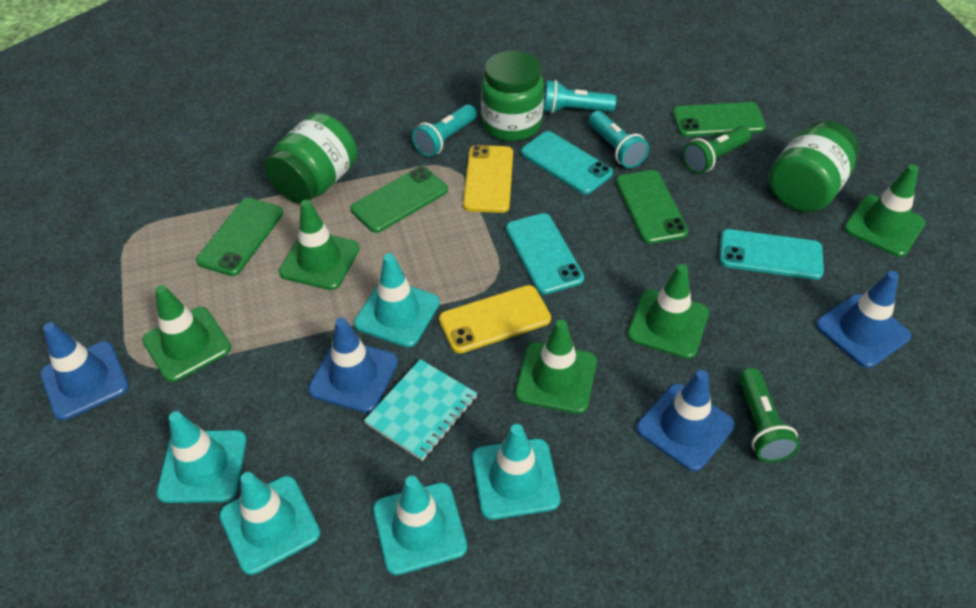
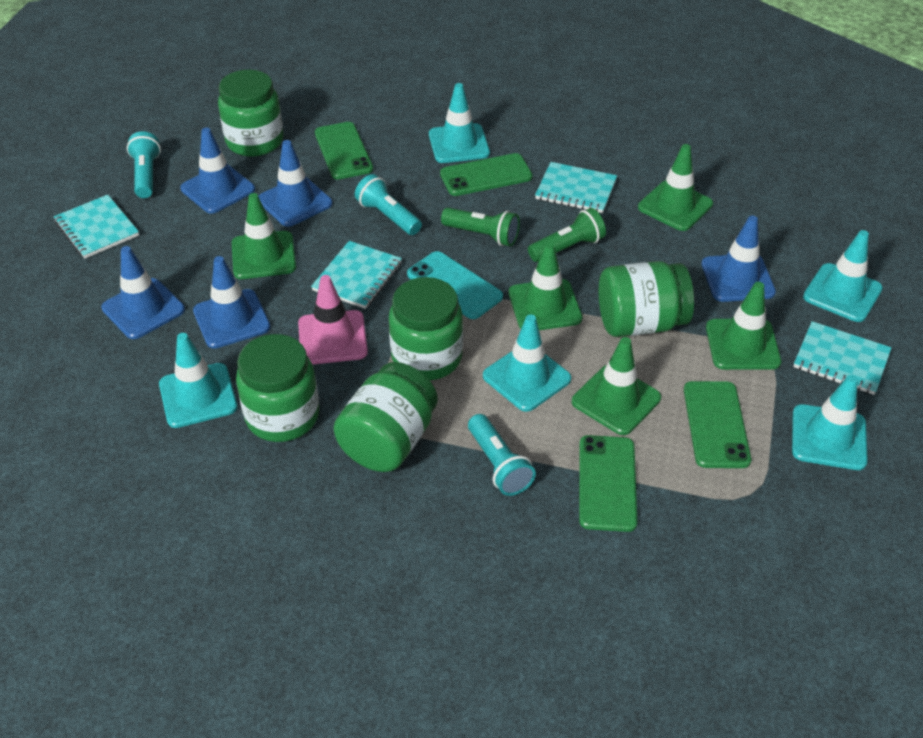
blue traffic cone: [40,322,129,420] [308,318,398,413] [636,370,735,471] [816,271,911,368] = 4 -> [101,246,185,339] [180,127,255,214] [193,256,271,349] [258,140,332,227] [701,216,776,302] = 5
green jar: [264,113,357,204] [481,50,544,141] [769,121,859,212] = 3 -> [218,70,284,157] [236,334,319,442] [334,362,438,472] [389,277,463,380] [599,261,694,337] = 5
pink traffic cone: none = 0 -> [298,275,368,365] = 1
turquoise notebook: [364,359,477,461] = 1 -> [54,195,139,258] [311,241,402,309] [535,162,617,213] [793,321,891,395] = 4
turquoise phone: [506,213,584,295] [521,131,613,194] [720,229,824,280] = 3 -> [407,251,503,319] = 1
yellow phone: [439,285,551,354] [463,145,513,213] = 2 -> none = 0

